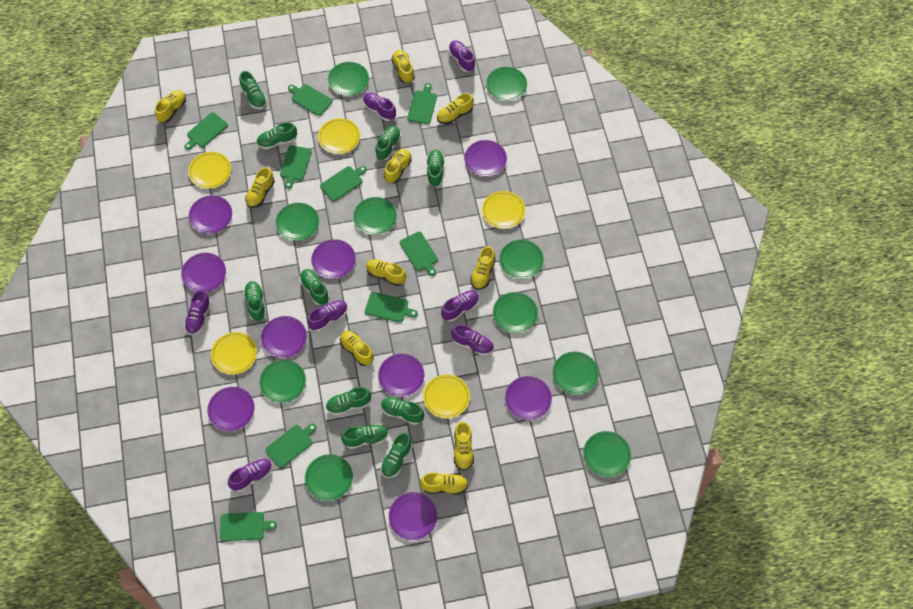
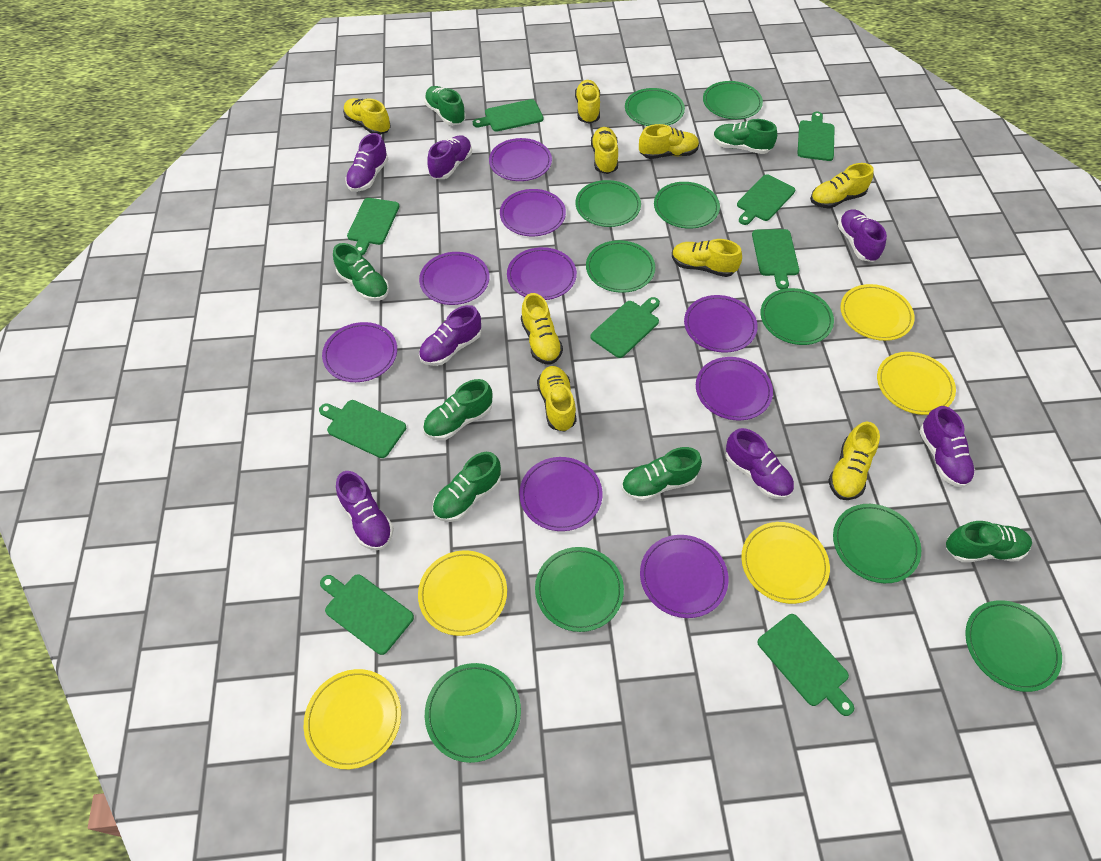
green shoe: [239,71,267,109] [243,281,266,321] [256,122,297,150] [299,269,329,305] [326,387,371,415] [341,424,388,449] [375,126,401,160] [381,397,424,425] [381,433,412,478] [426,150,445,187] = 10 -> [333,243,389,301] [423,379,492,440] [424,86,466,126] [432,452,501,522] [622,447,702,501] [713,119,777,154] [946,521,1032,562] = 7
yellow shoe: [155,90,186,123] [245,167,275,208] [340,331,374,366] [366,259,406,286] [384,149,412,183] [391,50,415,83] [420,472,468,495] [437,93,474,125] [454,421,474,471] [470,246,496,290] = 10 -> [343,98,391,135] [521,293,563,365] [537,366,577,432] [575,80,600,124] [591,127,618,174] [639,124,699,159] [672,239,742,277] [810,163,874,209] [828,422,880,500] = 9

